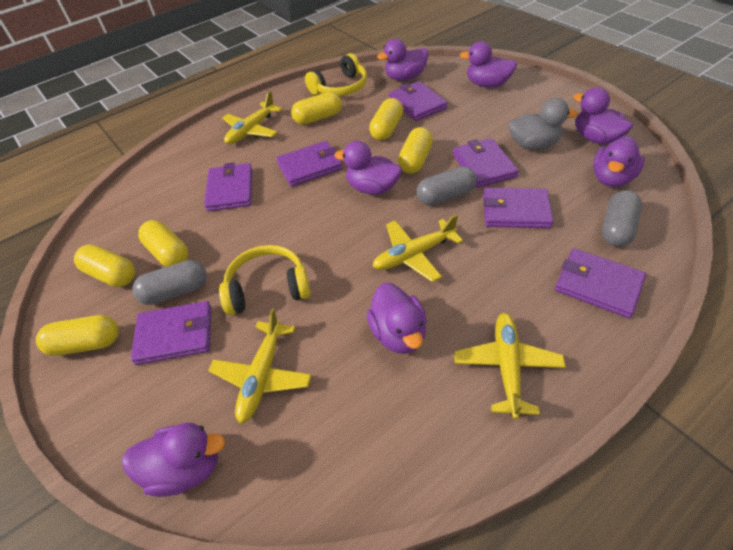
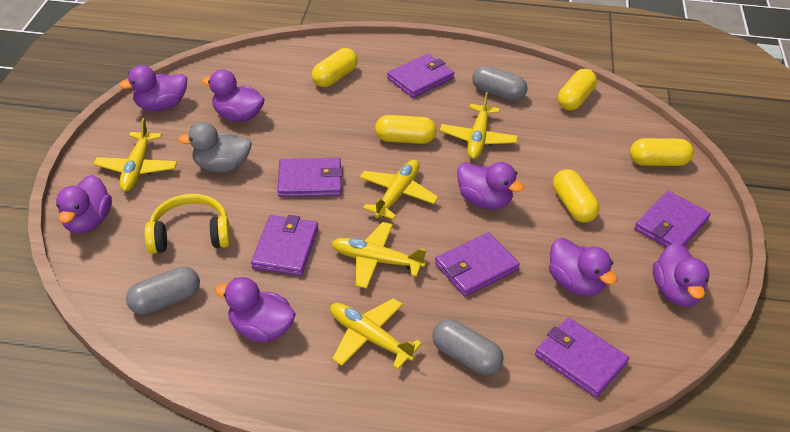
purple wallet: [131,301,211,365] [204,162,253,212] [276,141,343,187] [389,81,448,121] [453,138,519,188] [483,188,554,228] [555,248,646,318] = 7 -> [251,215,318,276] [278,158,343,197] [387,54,454,98] [435,232,520,297] [535,317,629,398] [634,191,711,247] = 6
yellow capsule: [36,315,119,356] [74,245,135,287] [138,220,188,267] [291,92,342,125] [369,98,403,140] [398,127,433,174] = 6 -> [312,48,358,87] [375,115,436,144] [553,169,599,223] [558,69,597,111] [630,138,694,166] = 5
yellow headphones: [219,245,311,315] [305,53,367,96] = 2 -> [145,194,231,254] = 1
yellow plane: [208,309,312,424] [222,91,282,144] [372,214,463,282] [454,313,566,419] = 4 -> [94,118,177,192] [330,298,422,369] [331,222,426,289] [359,160,438,220] [440,92,518,159] = 5

